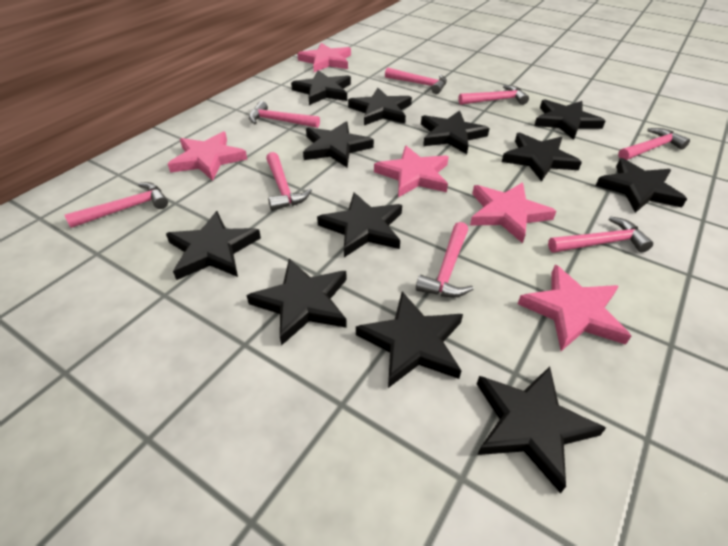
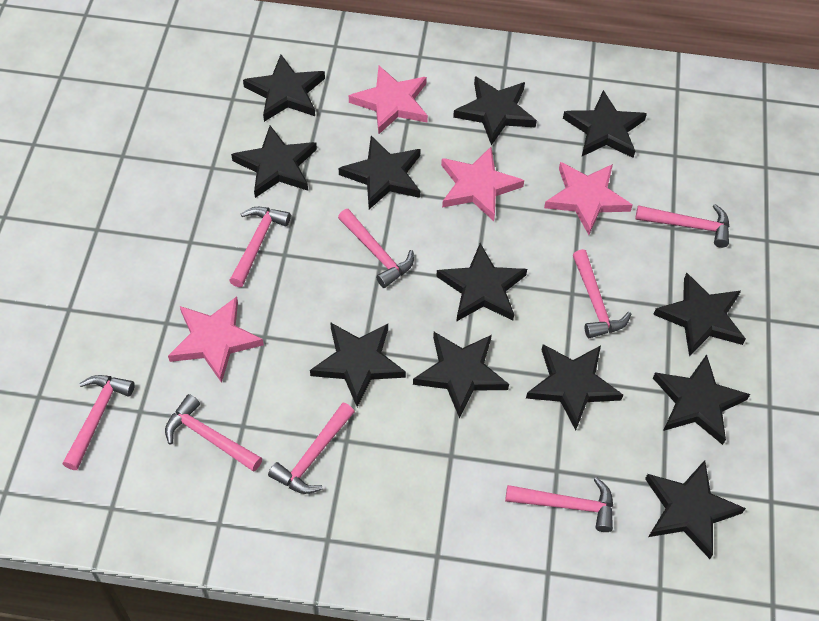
pink star: [168,132,247,181] [297,43,351,72] [374,146,449,197] [470,182,556,243] [518,265,631,351] = 5 -> [168,297,264,383] [349,66,428,134] [441,147,524,221] [544,162,633,235] = 4

